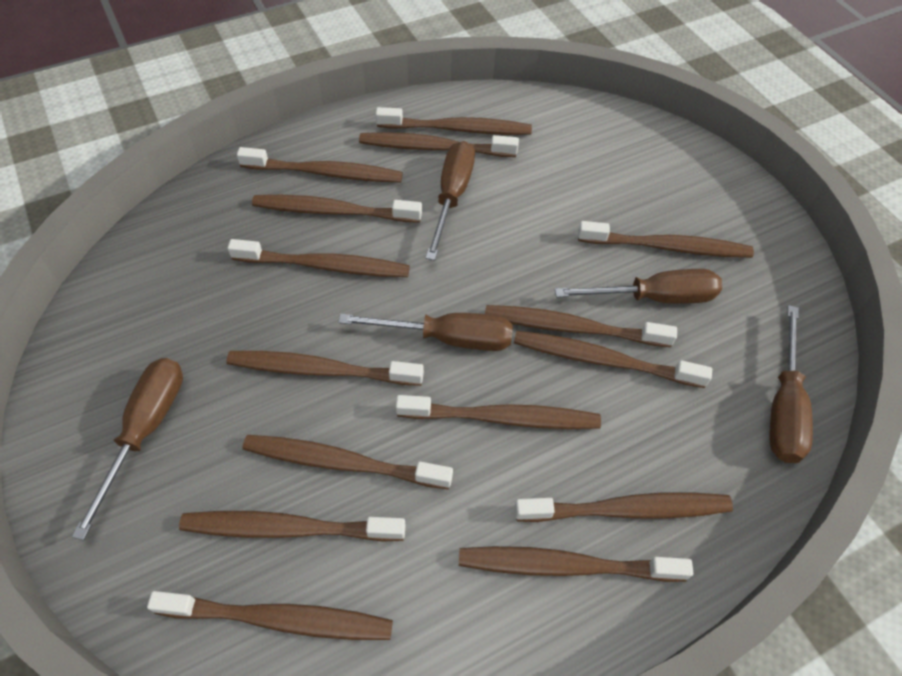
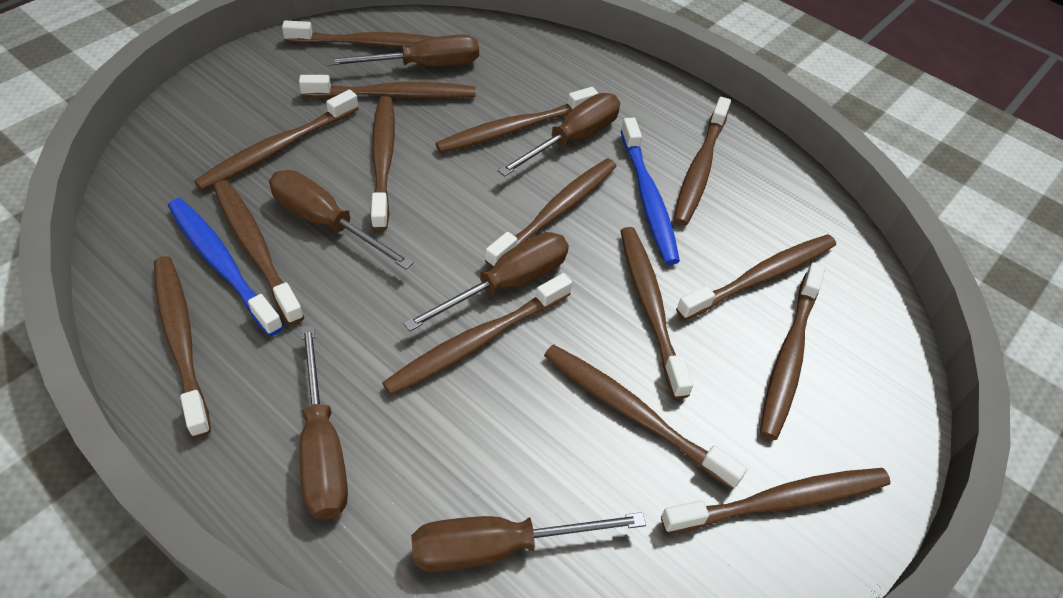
blue toothbrush: none = 0 -> [168,198,283,336] [621,118,680,265] = 2
brown screwdriver: [72,358,183,540] [338,313,513,351] [425,141,475,260] [555,269,722,304] [769,305,813,463] = 5 -> [269,170,414,269] [299,325,348,519] [326,35,479,66] [403,232,569,332] [411,512,646,572] [498,93,620,177] = 6

